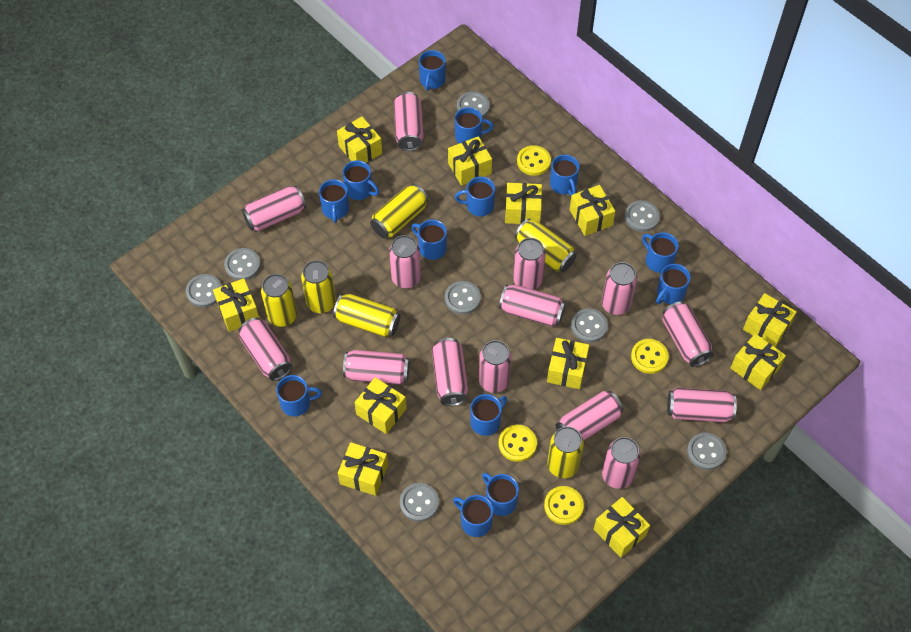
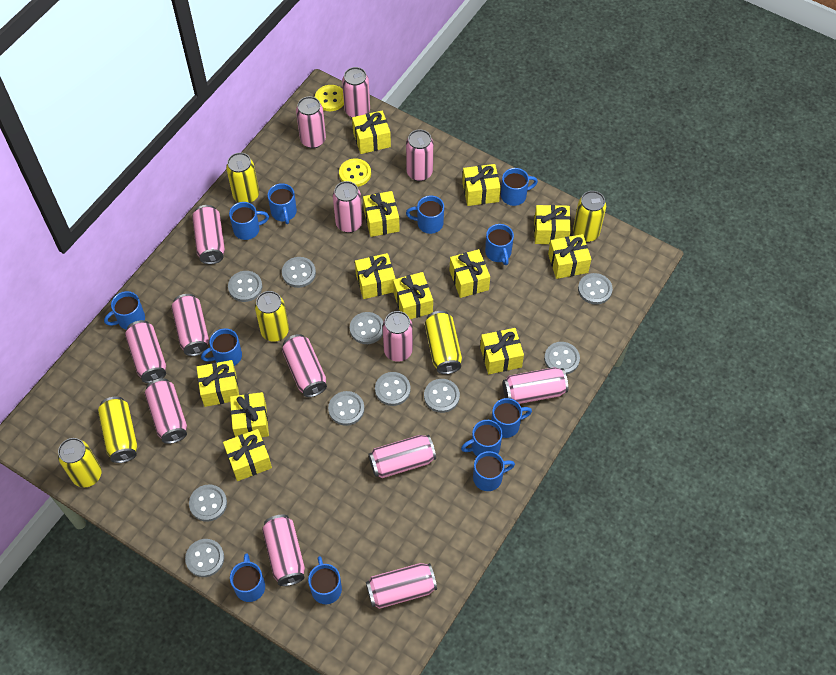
blue mug: [276,375,322,416] [319,179,349,223] [343,160,379,200] [411,219,447,260] [419,50,446,91] [453,495,493,537] [455,107,494,143] [455,176,495,216] [470,394,507,436] [482,473,519,516] [550,155,580,195] [642,232,679,273] [656,264,691,304] = 13 -> [104,291,145,330] [201,328,242,366] [229,202,269,240] [230,553,265,602] [268,183,297,224] [308,556,342,604] [406,195,444,234] [461,420,503,456] [473,451,515,491] [485,224,514,265] [492,398,532,438] [501,168,538,206] = 12
grey button: [186,274,222,307] [224,248,261,280] [400,483,439,522] [445,281,481,315] [457,91,490,118] [571,308,608,343] [625,200,660,232] [687,433,726,470] = 8 -> [185,539,224,577] [189,484,227,522] [228,271,262,302] [282,257,316,288] [328,391,364,426] [350,312,383,344] [375,372,411,406] [424,379,460,413] [544,342,580,375] [578,273,613,305] = 10
yellow button: [499,425,537,462] [517,145,551,176] [544,486,584,525] [631,339,669,374] = 4 -> [315,85,344,111] [339,158,371,187] = 2
yellow gift: [213,278,259,332] [337,117,382,163] [338,442,388,496] [354,377,406,434] [448,136,492,186] [505,183,542,224] [547,338,589,389] [570,185,615,236] [594,497,650,558] [731,334,786,390] [743,293,797,347] = 11 -> [196,360,239,407] [223,429,272,481] [230,392,269,437] [352,110,391,154] [355,253,396,299] [363,191,400,237] [393,272,433,319] [450,249,490,298] [462,164,501,206] [480,328,524,374] [534,205,571,244] [548,234,591,279] = 12

